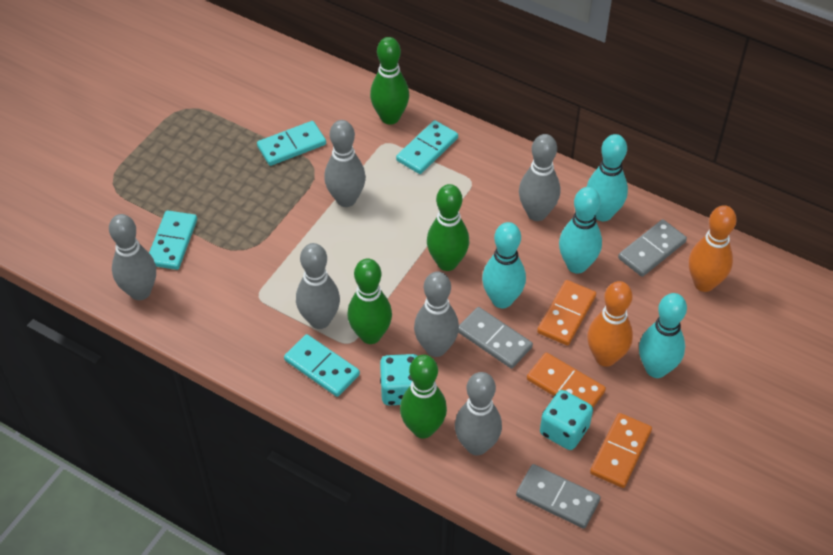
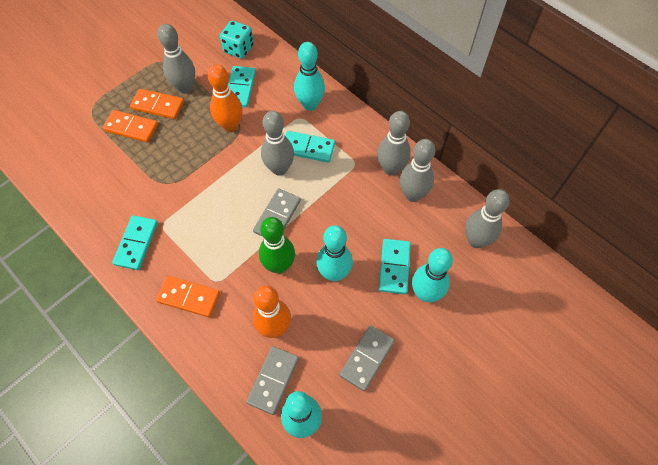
green bowling pin: [347,258,392,344] [370,37,409,125] [400,355,447,438] [427,184,469,271] = 4 -> [259,217,295,274] = 1
grey bowling pin: [109,214,156,300] [296,243,340,329] [324,120,366,207] [414,272,459,357] [455,372,502,455] [519,134,560,221] = 6 -> [158,24,195,94] [261,111,294,176] [377,111,411,176] [400,139,436,202] [465,189,510,248] = 5
turquoise dice: [380,354,418,405] [540,390,593,450] = 2 -> [220,20,254,59] = 1

